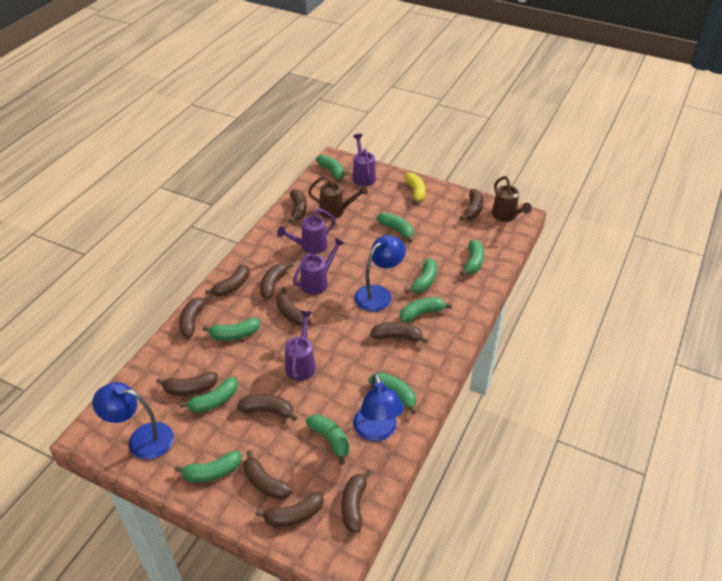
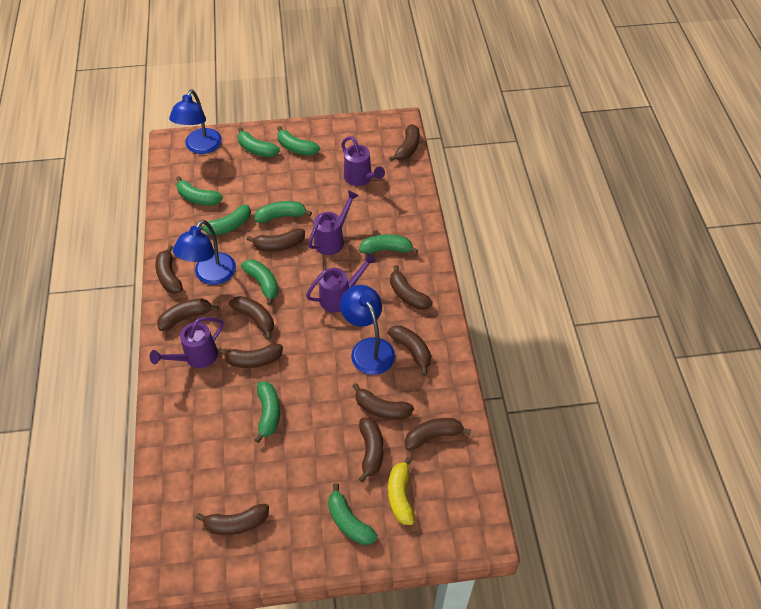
brown watering can: [308,176,368,218] [492,176,532,222] = 2 -> none = 0
green banana: [174,451,241,483] [180,377,238,413] [203,318,260,341] [306,414,349,465] [316,155,345,183] [369,372,416,414] [376,213,413,243] [400,297,452,322] [405,258,437,293] [460,240,484,276] = 10 -> [176,176,223,206] [200,205,251,235] [238,127,280,157] [241,259,278,305] [254,382,280,443] [255,201,312,223] [277,126,320,156] [328,483,378,545] [359,234,418,254] = 9

